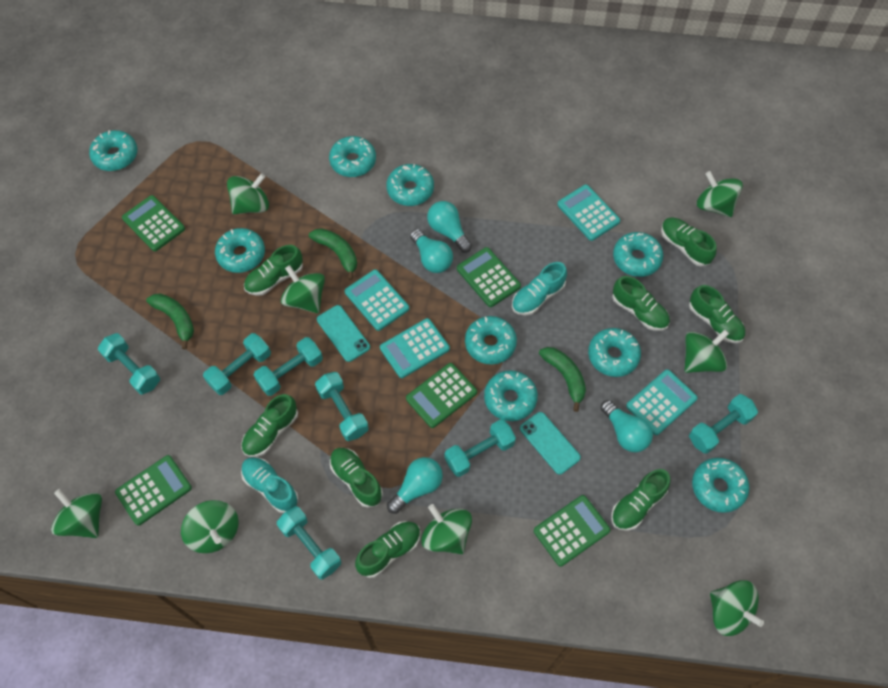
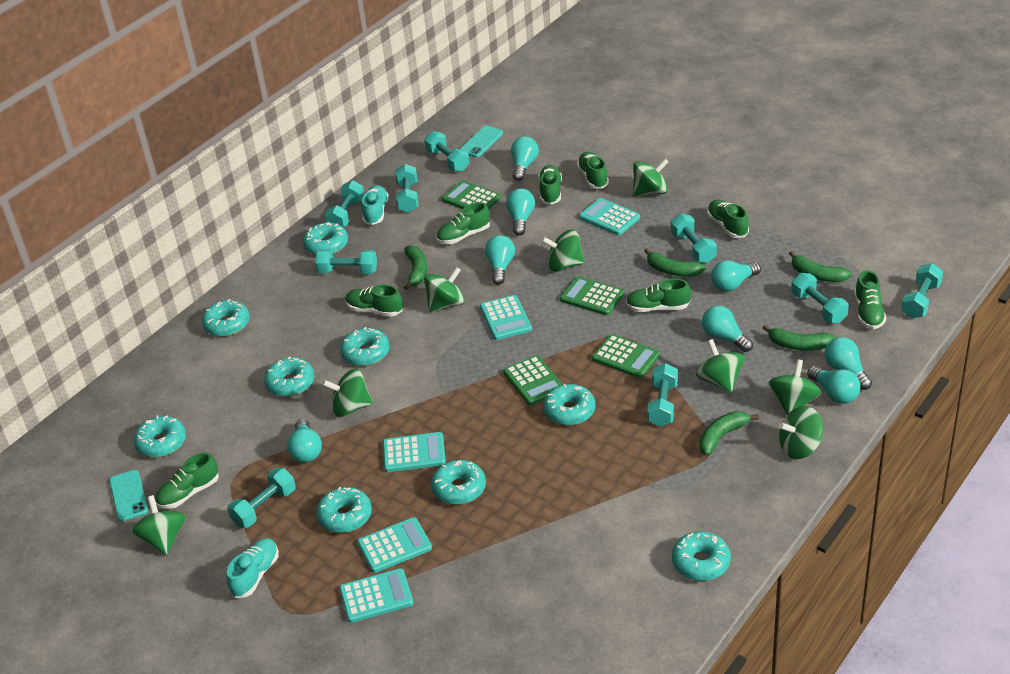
green banana: [146,293,194,350] [309,228,357,280] [539,347,586,412] = 3 -> [404,245,427,290] [644,248,706,277] [699,411,759,456] [763,325,835,351] [789,251,852,282] = 5
green calculator: [115,455,192,526] [122,195,185,251] [406,363,477,428] [457,247,521,307] [534,495,610,567] = 5 -> [442,180,501,209] [503,355,563,405] [560,276,625,315] [592,334,660,378] = 4
turquoise calculator: [345,269,409,331] [380,318,450,378] [557,185,620,241] [626,369,698,435] = 4 -> [339,568,413,623] [357,517,432,573] [383,432,446,472] [480,295,532,340] [579,198,640,235] = 5
turquoise dumbbell: [98,333,160,395] [203,333,271,395] [254,337,323,396] [277,506,341,580] [315,372,369,441] [445,419,516,477] [689,394,758,454] = 7 -> [227,468,296,528] [315,249,377,274] [325,180,364,227] [395,164,418,213] [424,131,469,172] [647,363,678,427] [671,214,717,263] [791,273,849,323] [901,263,943,318] = 9
turquoise light bulb: [387,457,443,514] [410,229,453,273] [427,201,472,253] [601,400,653,452] = 4 -> [287,418,322,463] [485,235,515,285] [506,188,535,236] [511,136,539,181] [702,305,753,352] [711,260,761,292] [807,366,861,404] [825,337,872,390] = 8

